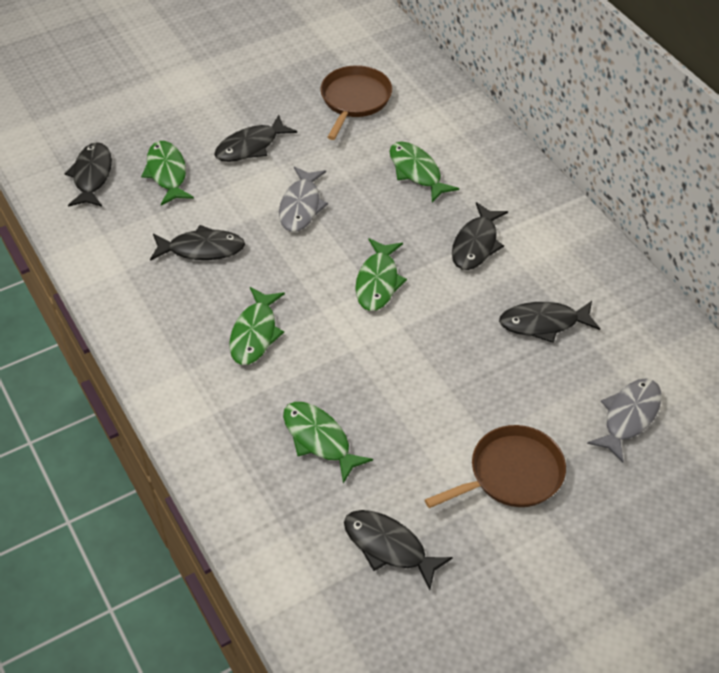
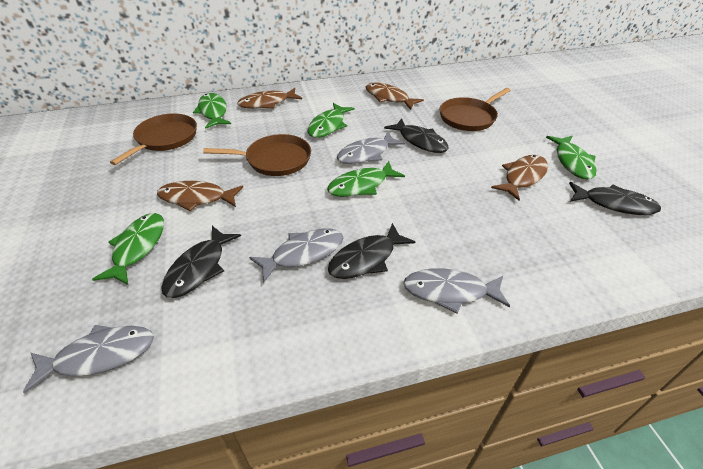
black fish: [64,142,112,207] [150,225,245,261] [214,115,297,162] [344,510,453,590] [452,202,508,270] [499,301,600,343] = 6 -> [161,226,241,298] [328,223,415,279] [384,118,449,153] [569,182,661,215] = 4
brown fish: none = 0 -> [157,181,243,211] [237,88,302,109] [366,83,424,110] [491,155,548,201] = 4
brown pan: [320,65,392,140] [425,425,566,508] = 2 -> [110,113,197,165] [203,134,311,176] [440,88,511,131] = 3
grey fish: [279,167,328,232] [587,378,662,463] = 2 -> [23,325,154,394] [249,228,343,283] [337,132,405,164] [403,268,510,314] = 4

